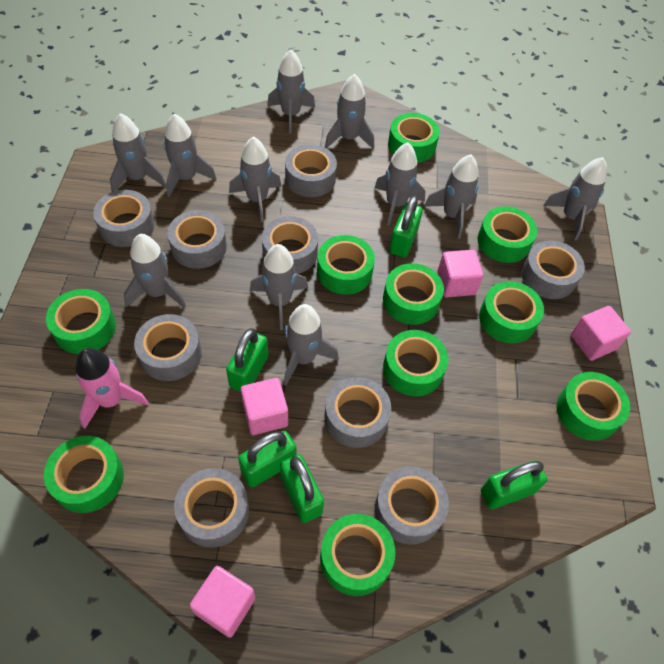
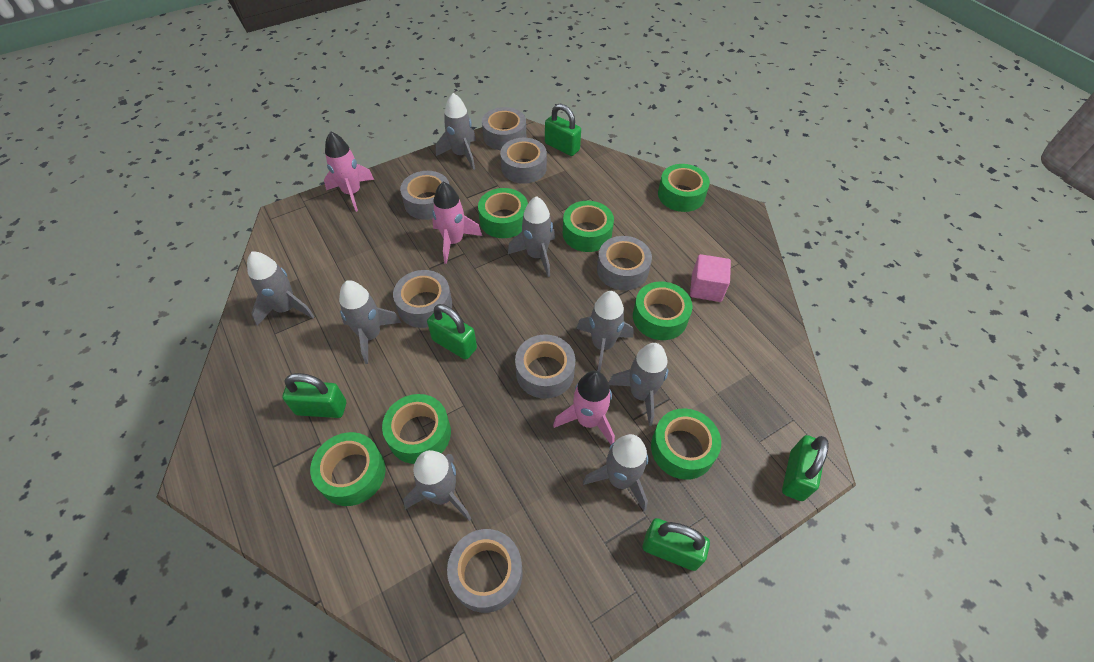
green tape: [44,436,124,513] [46,289,116,354] [317,235,375,295] [320,514,395,596] [383,263,444,325] [383,330,449,396] [388,113,440,163] [478,206,537,263] [479,281,544,343] [557,372,630,441] = 10 -> [310,432,386,506] [382,394,451,464] [478,188,528,238] [563,201,614,252] [633,281,693,340] [651,408,721,480] [658,164,710,212] = 7
grey rocket: [110,113,166,192] [124,234,186,308] [164,114,217,197] [229,137,281,223] [250,244,308,330] [267,49,315,134] [284,304,339,386] [325,74,374,149] [375,142,425,226] [424,154,479,239] [543,157,607,241] = 11 -> [247,251,315,326] [339,280,401,364] [403,450,471,521] [436,93,476,170] [508,196,555,277] [576,291,633,372] [583,434,648,511] [609,343,668,426] = 8
grey tape: [93,190,155,247] [134,314,202,381] [168,210,227,269] [174,468,249,548] [262,216,318,274] [285,144,337,197] [325,377,391,448] [375,466,449,545] [521,240,585,299] = 9 -> [393,270,452,328] [400,171,449,220] [447,529,523,613] [482,107,526,150] [500,138,547,184] [515,334,576,399] [597,236,652,290] = 7
pink cube: [190,566,255,638] [241,378,288,435] [437,250,483,297] [571,306,631,361] = 4 -> [690,254,731,302] = 1
pink rocket: [75,348,149,429] = 1 -> [324,131,374,212] [432,182,482,264] [553,371,615,445] = 3

